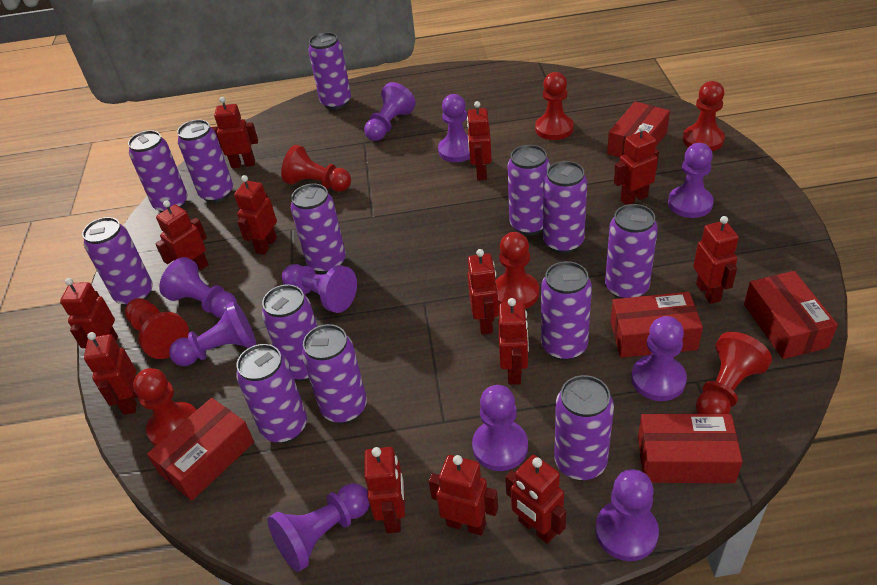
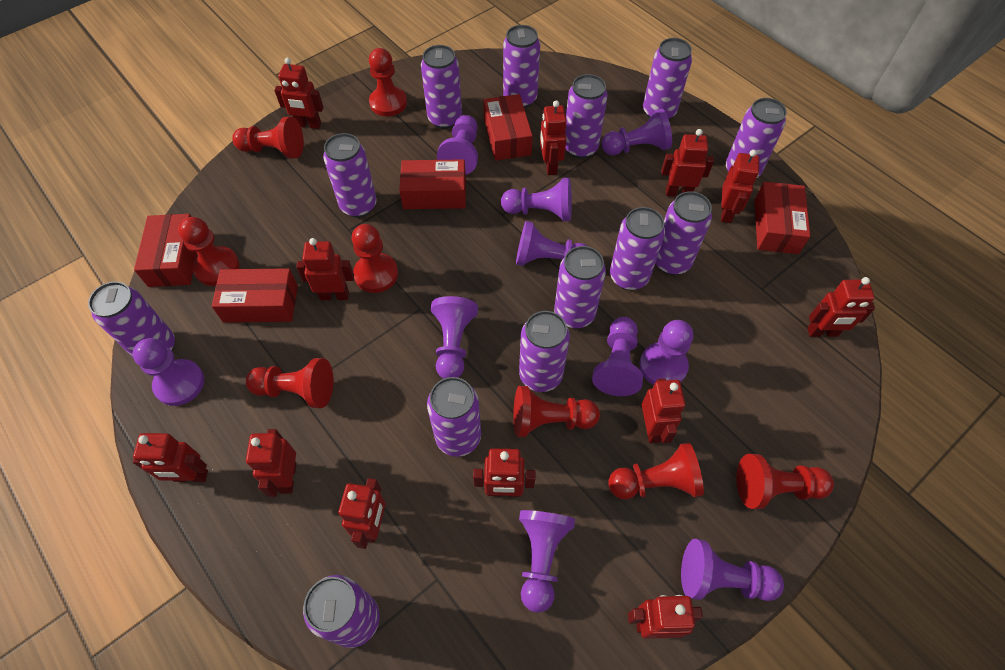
red pawn: [125,298,189,359] [133,368,196,446] [281,145,351,192] [495,232,539,309] [535,72,574,140] [683,81,725,151] [696,332,772,414] = 7 -> [178,217,239,286] [232,117,304,159] [246,358,334,408] [352,224,398,293] [369,48,407,116] [513,386,600,437] [608,442,704,499] [736,454,834,509] = 8
red robot: [60,278,118,348] [84,332,138,415] [155,200,209,270] [211,97,258,168] [234,175,277,255] [364,447,405,533] [429,455,498,536] [467,101,492,180] [467,249,499,335] [498,298,529,385] [505,455,566,544] [614,124,659,205] [693,216,739,304] = 13 -> [133,433,208,482] [246,429,296,497] [274,58,324,129] [296,238,354,300] [338,478,386,549] [473,448,536,497] [540,100,567,175] [628,595,703,639] [642,379,686,443] [661,129,714,197] [721,150,759,223] [807,277,875,337] = 12

